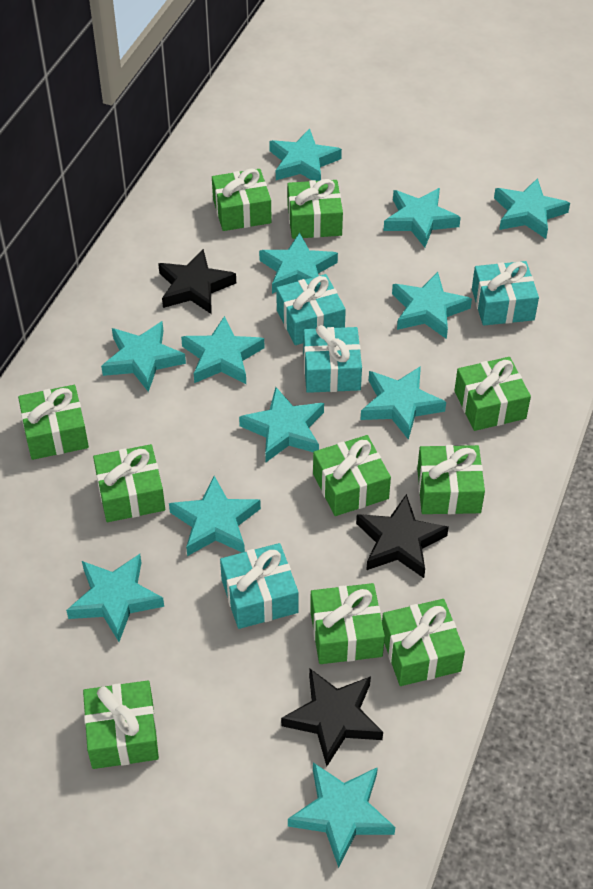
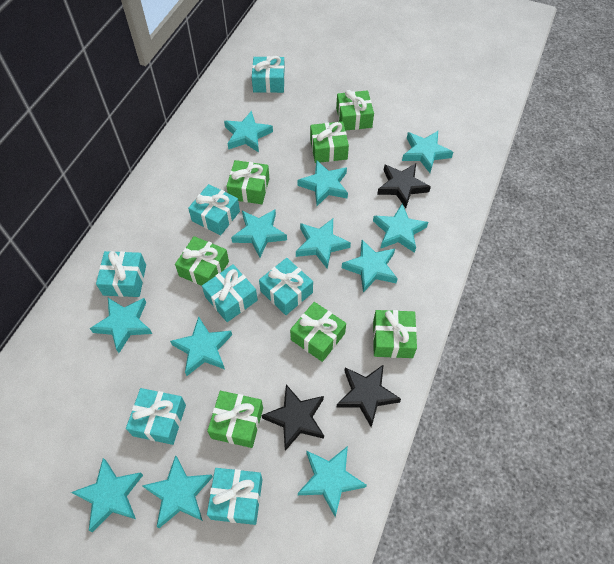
green gift: [18,385,89,460] [83,680,159,769] [93,444,165,522] [212,168,272,231] [287,179,343,239] [310,583,385,664] [313,435,391,516] [382,599,465,686] [417,445,485,514] [454,357,531,431] = 10 -> [175,236,229,286] [207,391,263,448] [226,160,269,204] [290,302,346,362] [310,121,349,163] [336,90,374,131] [373,310,417,358] = 7
turquoise gift: [220,543,298,629] [276,274,346,345] [303,325,362,393] [472,261,539,326] = 4 -> [96,251,146,297] [126,388,186,445] [188,184,240,236] [202,264,258,322] [207,468,263,525] [252,56,285,93] [259,258,313,315] = 7

